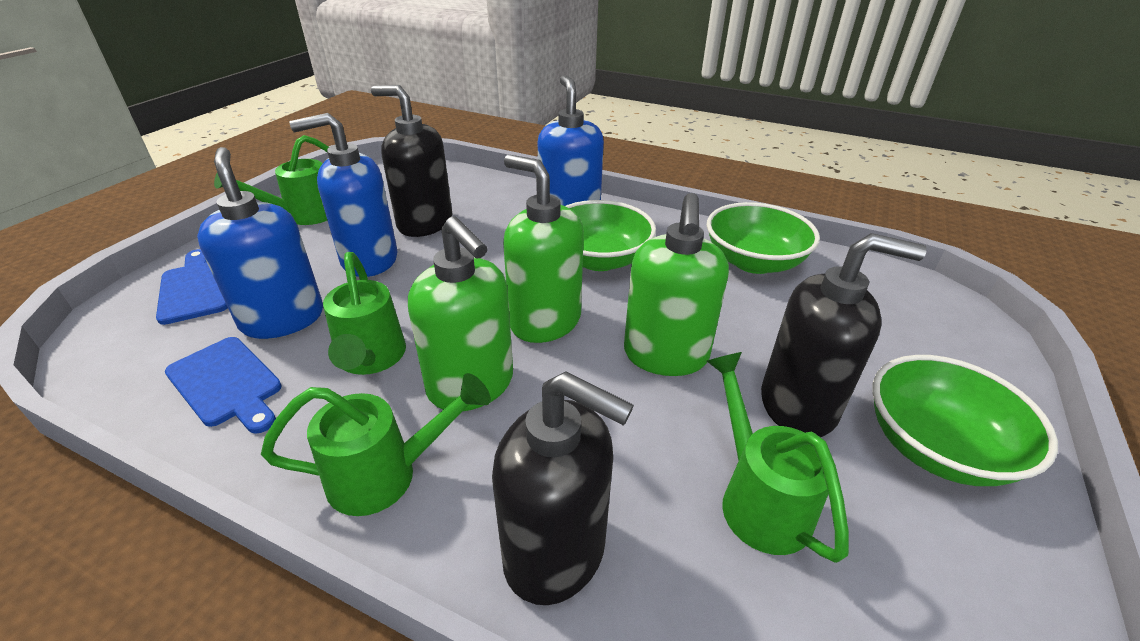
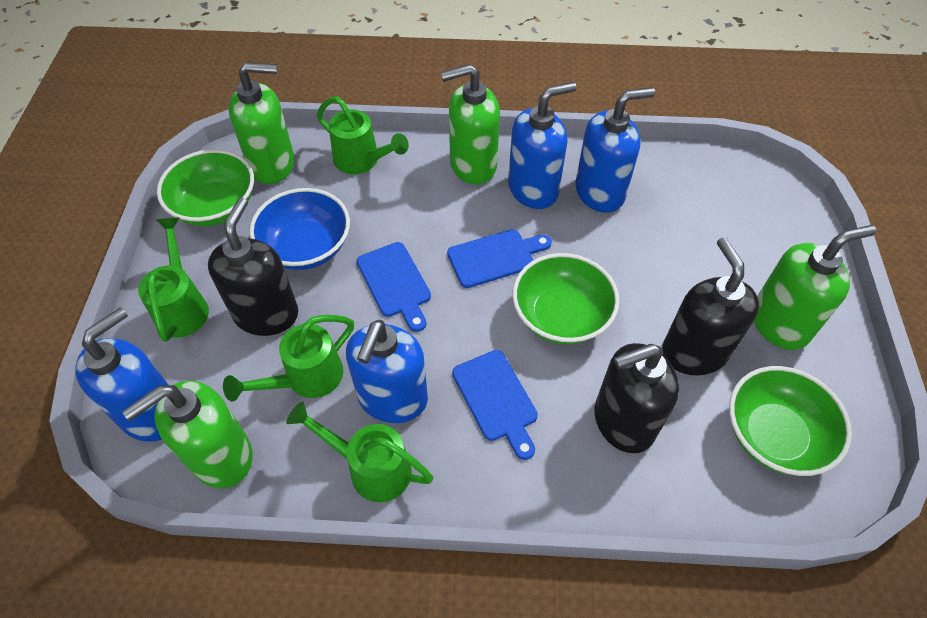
blue bowl: none = 0 -> [250,188,350,270] = 1
blue cutting board: [156,249,228,325] [165,337,282,434] = 2 -> [357,242,431,332] [447,229,552,288] [452,350,538,460] = 3
blue soap dispenser: [197,147,323,339] [290,113,397,277] [538,75,604,206] = 3 -> [75,307,169,442] [346,320,428,423] [508,82,577,209] [575,87,655,213] = 4
green soap dispenser: [408,216,513,411] [503,155,584,343] [624,193,729,376] = 3 -> [122,381,253,488] [229,62,294,184] [441,64,500,184] [754,225,876,350] = 4

